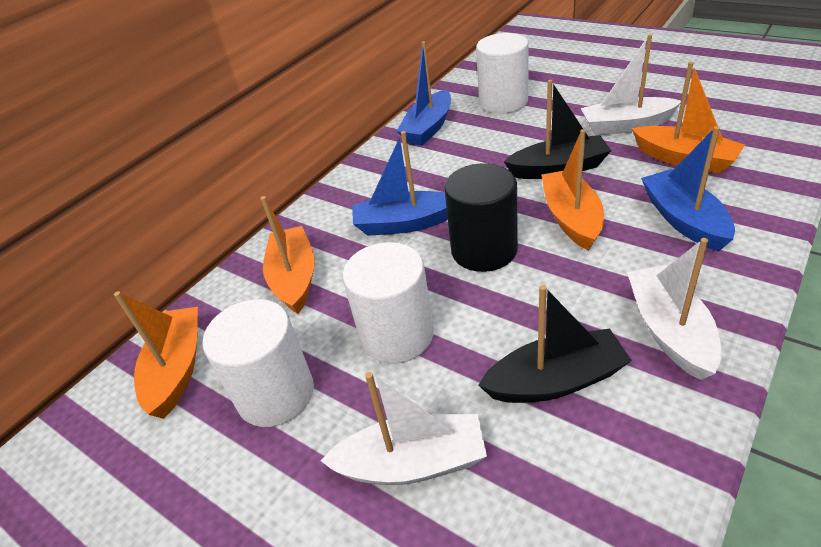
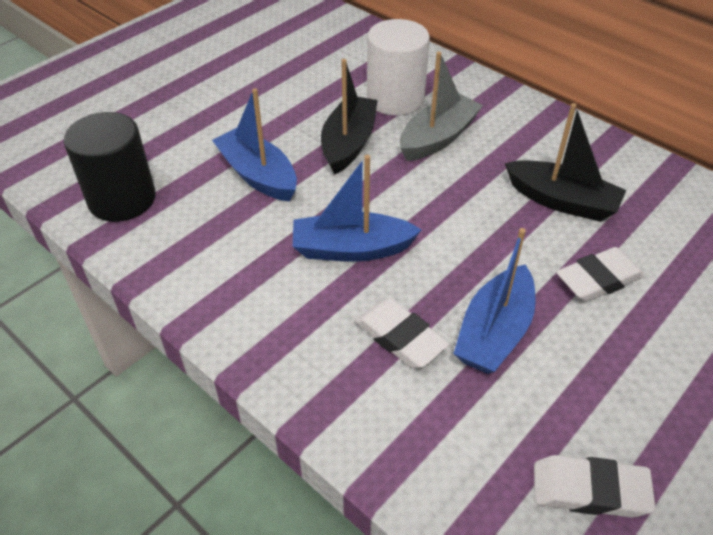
grey boat: none = 0 -> [400,51,483,161] = 1
orange boat: [114,291,198,419] [260,196,315,314] [541,129,604,250] [632,62,745,174] = 4 -> none = 0
white boat: [320,372,487,485] [581,34,681,135] [627,238,722,380] = 3 -> none = 0
white cylinder: [202,299,314,427] [342,242,434,363] [476,33,529,114] = 3 -> [367,19,430,116] = 1
white eraser: none = 0 -> [355,298,449,368] [534,455,656,518] [556,247,645,302] = 3

